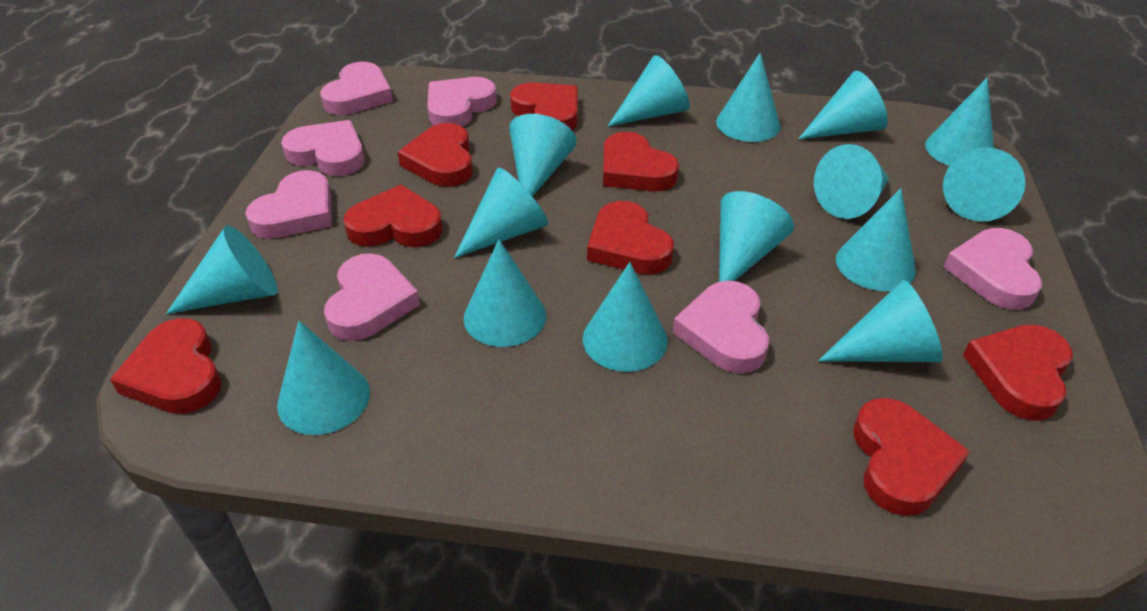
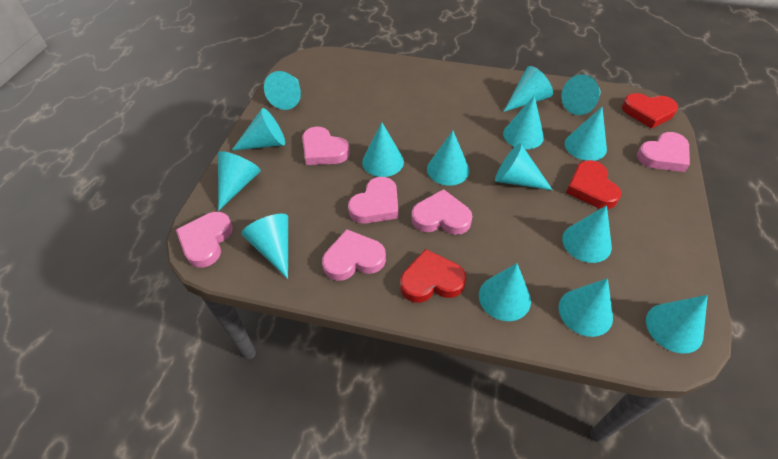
pink heart: [245,170,332,239] [281,120,365,176] [320,62,393,115] [324,253,420,341] [427,77,497,127] [673,280,769,374] [944,228,1042,310] = 7 -> [176,212,233,268] [302,127,350,165] [322,229,386,281] [348,177,398,224] [411,189,473,235] [637,132,690,172] = 6
red heart: [110,318,221,414] [344,185,443,247] [398,123,473,187] [510,82,578,130] [587,201,674,275] [603,132,679,191] [853,398,970,516] [963,325,1073,421] = 8 -> [400,249,466,303] [566,160,621,209] [622,93,678,129] = 3

